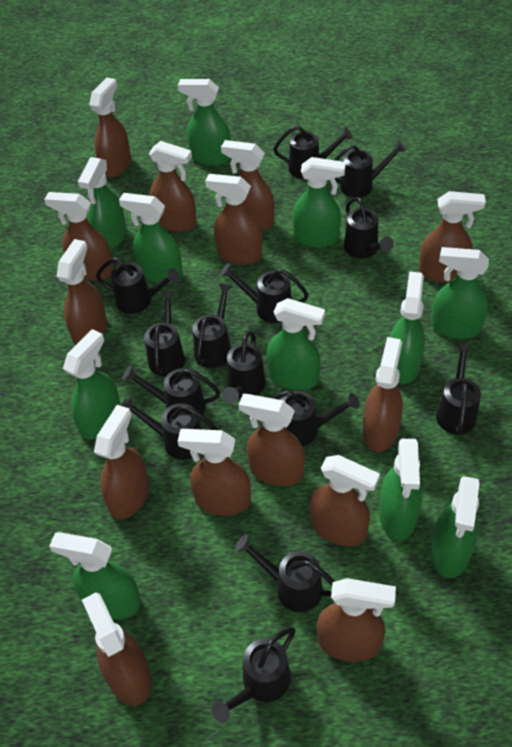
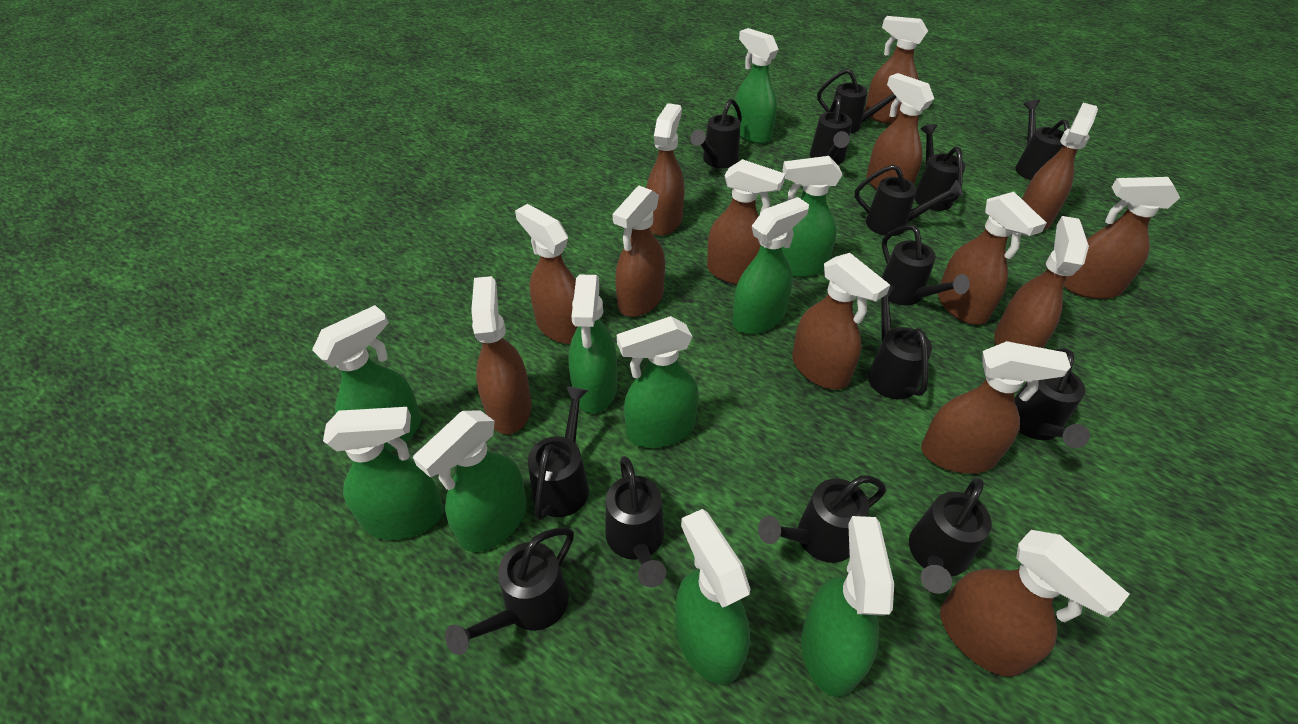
green spray bottle: [49,532,141,620] [63,329,121,440] [78,157,126,250] [119,193,183,284] [178,79,231,166] [266,298,325,390] [292,157,346,248] [379,439,422,540] [390,271,425,384] [431,247,489,339] [431,476,479,578] = 11 -> [312,305,421,452] [323,407,444,540] [413,410,527,552] [569,275,617,413] [617,316,699,448] [675,509,750,684] [732,197,809,334] [734,28,779,144] [782,156,842,277] [801,516,894,697] = 10

